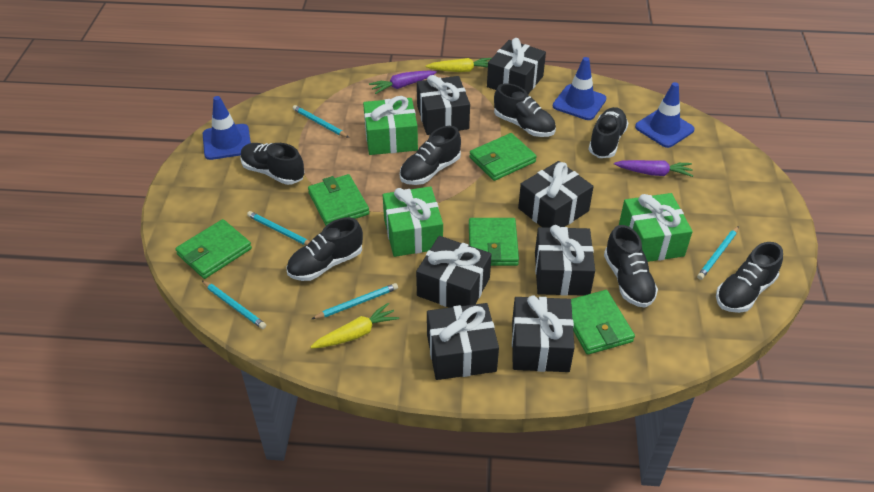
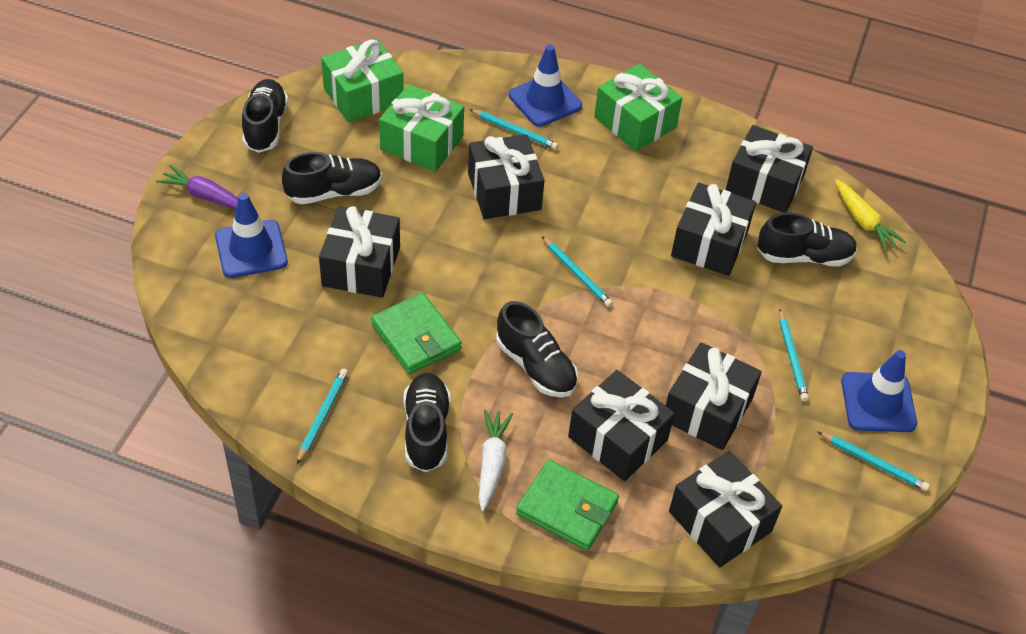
black shoe: [240,143,304,185] [286,217,363,281] [400,126,461,185] [494,83,556,137] [588,107,628,158] [604,225,658,308] [716,242,783,313] = 7 -> [242,79,288,153] [282,152,382,204] [403,373,450,472] [496,301,578,398] [757,213,857,267] = 5
green wallet: [175,219,252,279] [308,174,369,225] [469,133,537,181] [469,218,519,266] [571,290,635,355] = 5 -> [371,293,462,374] [516,460,619,551] = 2
purple carrot: [369,71,437,94] [614,160,694,177] = 2 -> [156,165,238,209] = 1
white carrot: none = 0 -> [479,409,513,511] = 1
yellow carrot: [311,303,399,349] [425,58,492,72] = 2 -> [835,179,906,251] = 1

